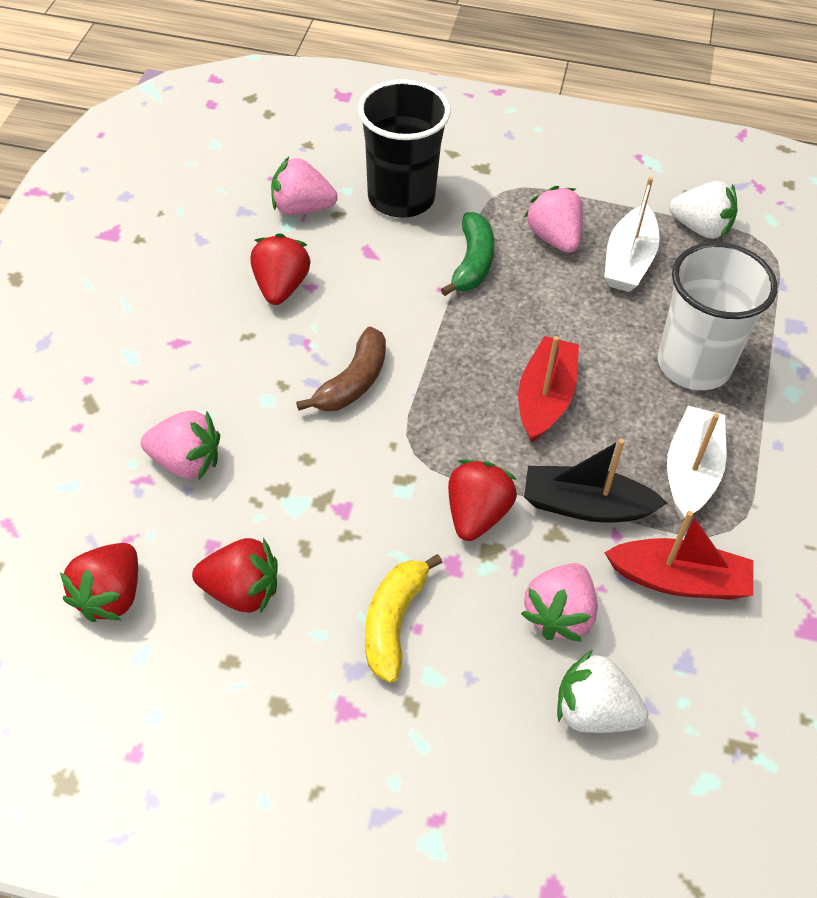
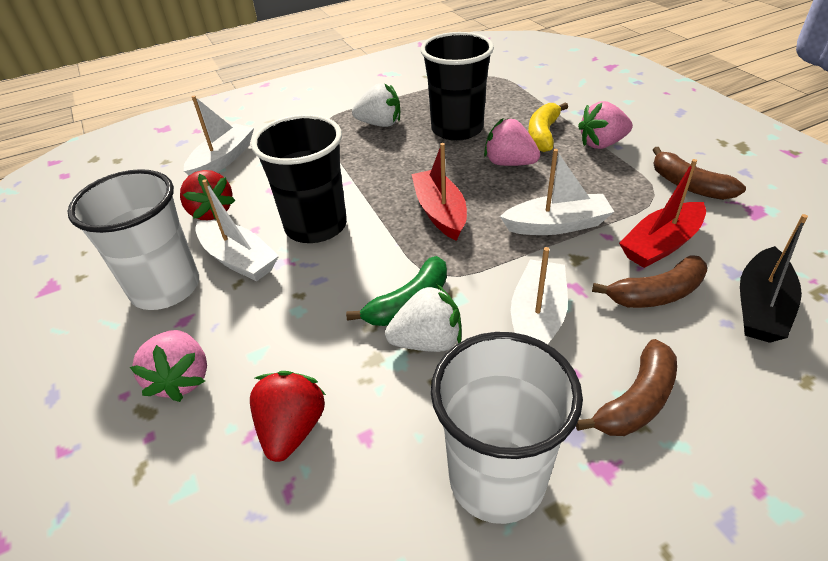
black cup: [358,79,451,218] = 1 -> [251,114,347,243] [421,32,494,141] = 2
brown banana: [296,326,386,411] = 1 -> [576,339,677,436] [592,256,707,308] [653,147,746,200] = 3
pink strawberry: [141,411,220,479] [271,157,338,215] [521,563,598,642] [525,186,583,253] = 4 -> [130,330,207,402] [484,118,540,166] [578,101,633,149] = 3
red strawberry: [60,543,138,622] [192,537,278,614] [250,233,310,305] [448,460,517,541] = 4 -> [180,170,236,220] [250,371,326,462] = 2
white boat: [604,177,660,292] [667,406,726,520] = 2 -> [184,96,254,175] [195,179,279,281] [500,149,614,235] [511,247,568,344] = 4
white cup: [658,242,778,390] = 1 -> [67,169,199,310] [431,332,583,524] = 2

